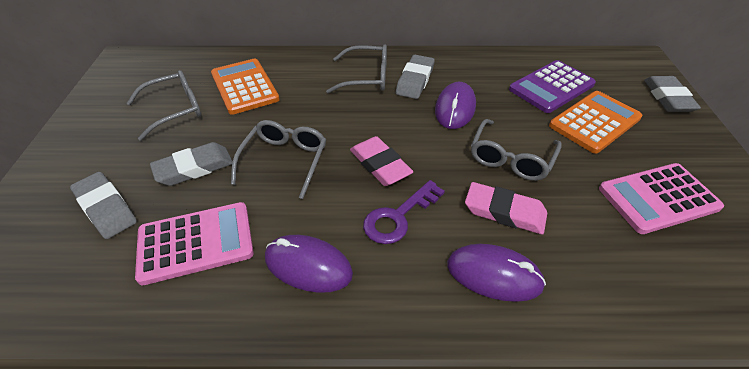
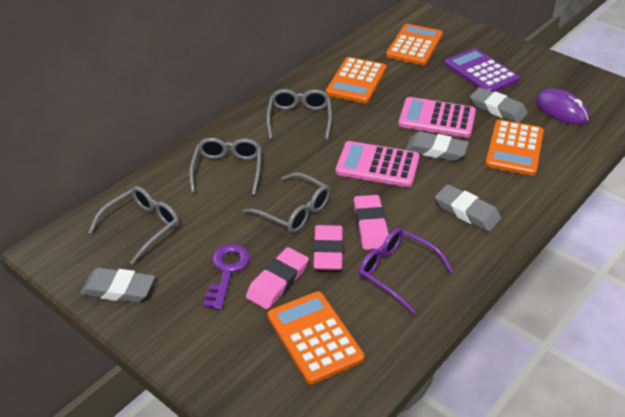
orange calculator: [211,59,280,115] [549,91,642,154] = 2 -> [267,291,364,384] [326,57,386,103] [386,24,443,65] [485,119,544,176] = 4
pink eraser: [350,136,414,186] [465,182,547,234] = 2 -> [246,247,309,309] [313,225,343,270] [354,195,389,250] = 3
purple glasses: none = 0 -> [359,228,453,314] = 1
purple mouse: [265,235,353,293] [435,82,476,129] [447,244,546,302] = 3 -> [535,88,589,125] = 1

